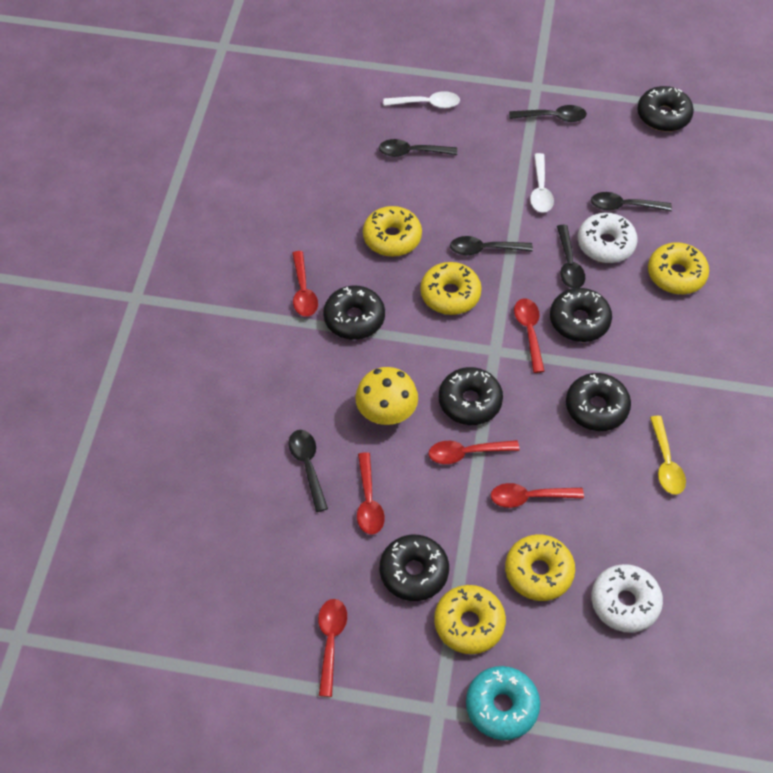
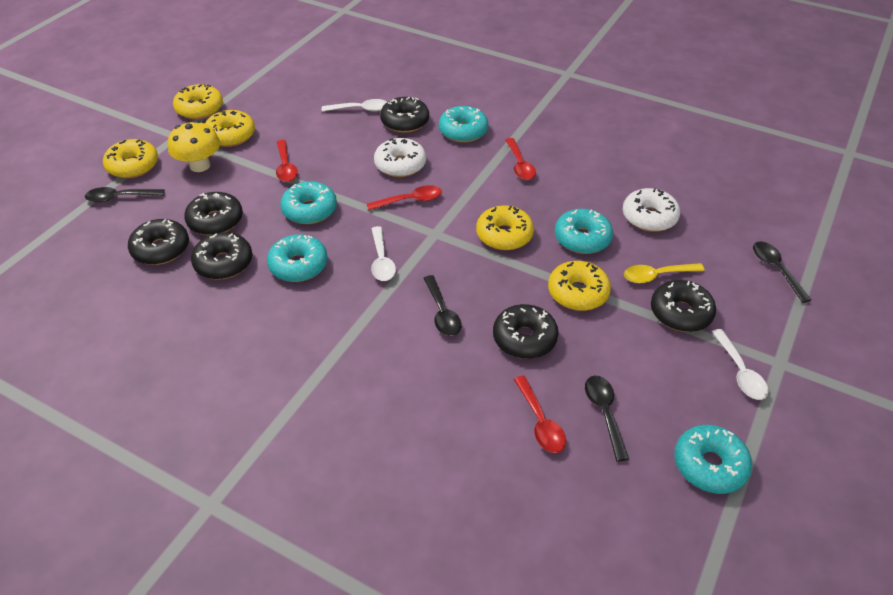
black spoon: [289,430,328,512] [379,139,457,157] [450,236,533,255] [509,105,587,122] [557,225,585,289] [591,192,672,211] = 6 -> [85,187,165,203] [423,275,462,336] [585,376,629,462] [753,242,811,303] = 4
red spoon: [292,251,318,317] [318,599,347,697] [357,452,385,535] [429,440,520,464] [491,483,584,508] [514,298,545,373] = 6 -> [276,140,298,182] [367,185,442,210] [506,138,536,180] [514,376,566,453] = 4
turquoise donut: [466,666,540,740] = 1 -> [267,235,328,282] [280,181,337,224] [439,106,489,143] [555,209,613,254] [674,425,752,494] = 5
white spoon: [383,91,460,108] [530,153,554,213] = 2 -> [322,99,387,112] [371,226,396,281] [712,329,768,400] = 3

